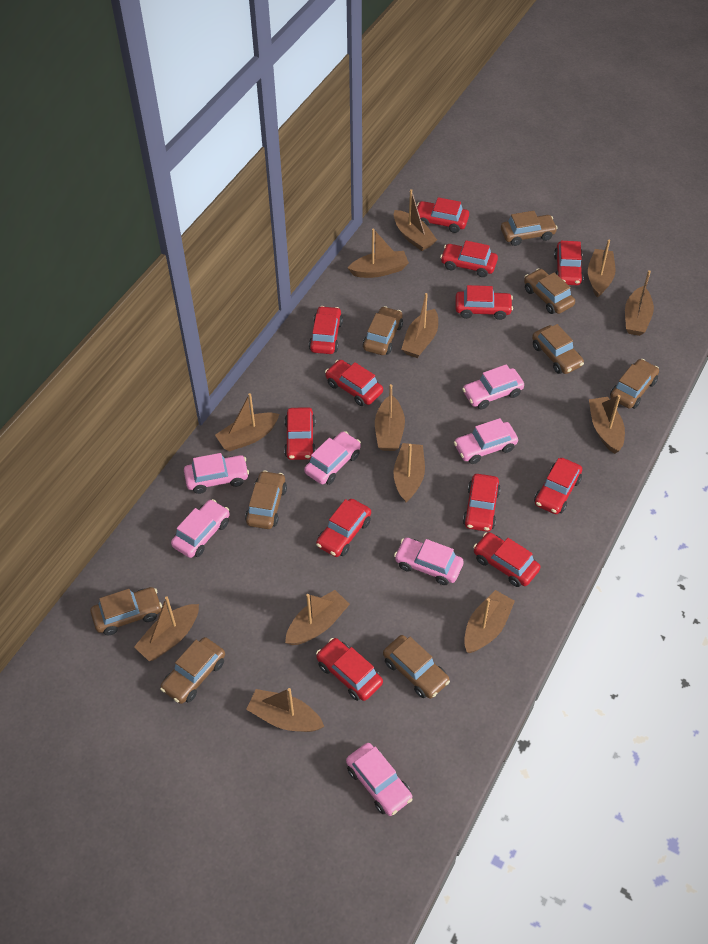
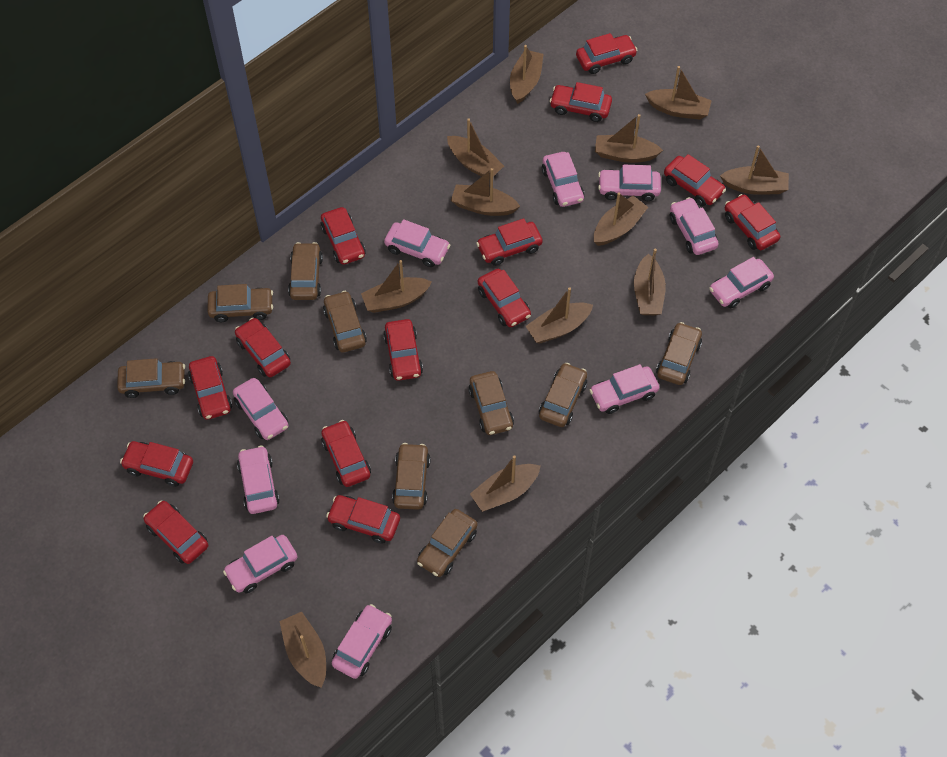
brown boat: [134,596,199,661] [215,393,280,451] [246,688,324,732] [285,590,350,645] [348,228,409,278] [375,384,405,451] [394,189,437,251] [394,443,425,503] [401,293,438,358] [464,590,515,653] [588,240,615,298] [589,395,625,454] [625,270,654,336] = 13 -> [279,612,326,688] [361,260,432,313] [447,118,504,177] [451,168,520,216] [470,455,541,512] [510,45,544,104] [526,287,593,344] [594,192,648,246] [595,114,663,163] [634,249,666,315] [645,66,712,120] [720,146,789,195] = 12
pink car: [171,499,230,558] [184,453,249,494] [304,431,361,485] [346,743,413,816] [394,538,464,585] [454,418,518,464] [462,364,524,410] = 7 -> [223,535,297,593] [233,378,288,440] [237,446,280,514] [332,604,392,679] [384,219,450,267] [542,152,584,207] [589,364,659,414] [598,164,661,201] [670,197,719,255] [709,257,774,309] = 10
red car: [284,407,316,460] [309,306,343,354] [316,499,371,557] [316,638,383,701] [325,360,383,406] [417,197,469,233] [440,240,498,277] [455,285,513,320] [463,474,501,532] [473,532,540,587] [534,458,582,514] [554,241,584,285] = 12 -> [120,441,193,487] [143,501,208,564] [188,356,232,420] [235,318,291,377] [321,207,366,265] [321,420,371,487] [326,495,400,544] [383,319,423,381] [476,218,543,266] [478,269,531,327] [550,82,612,122] [576,33,638,74] [664,154,726,206] [725,194,780,250] = 14

